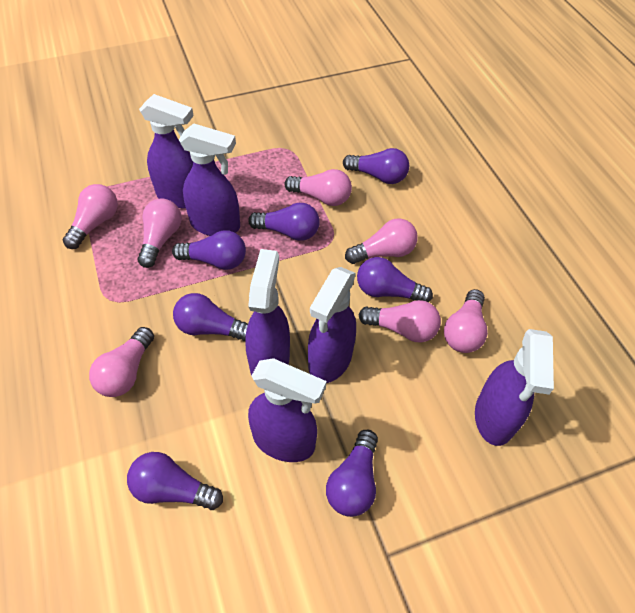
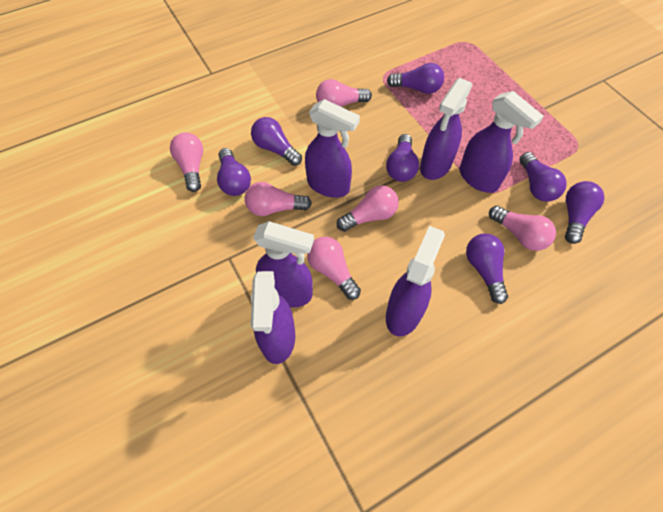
pink light bulb: [63,184,118,249] [89,327,154,397] [137,198,182,268] [284,169,352,206] [345,218,417,264] [359,300,441,343] [444,289,488,353] = 7 -> [170,132,203,192] [245,182,312,216] [307,237,361,300] [316,79,372,107] [337,185,399,232] [489,206,556,251] = 6

